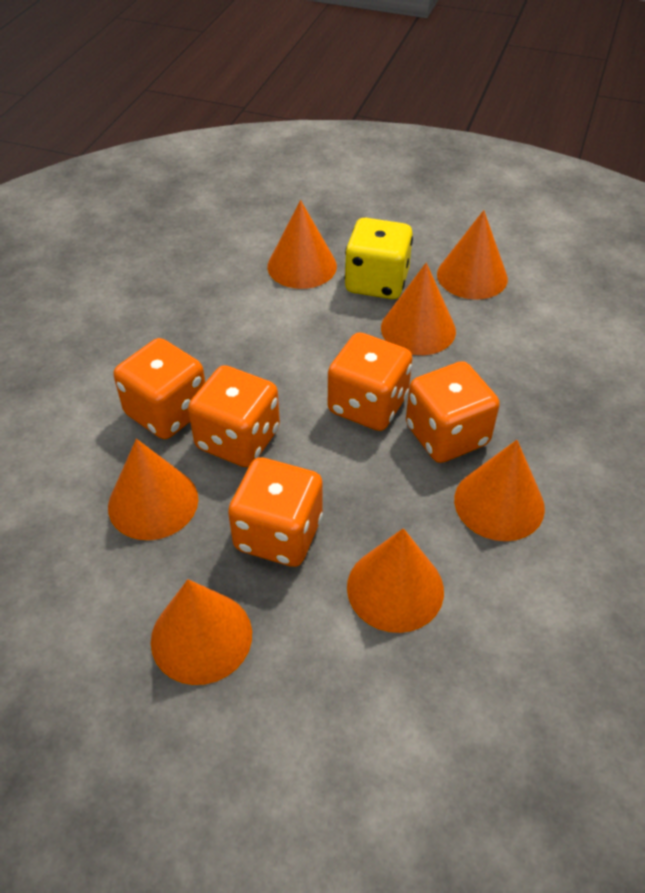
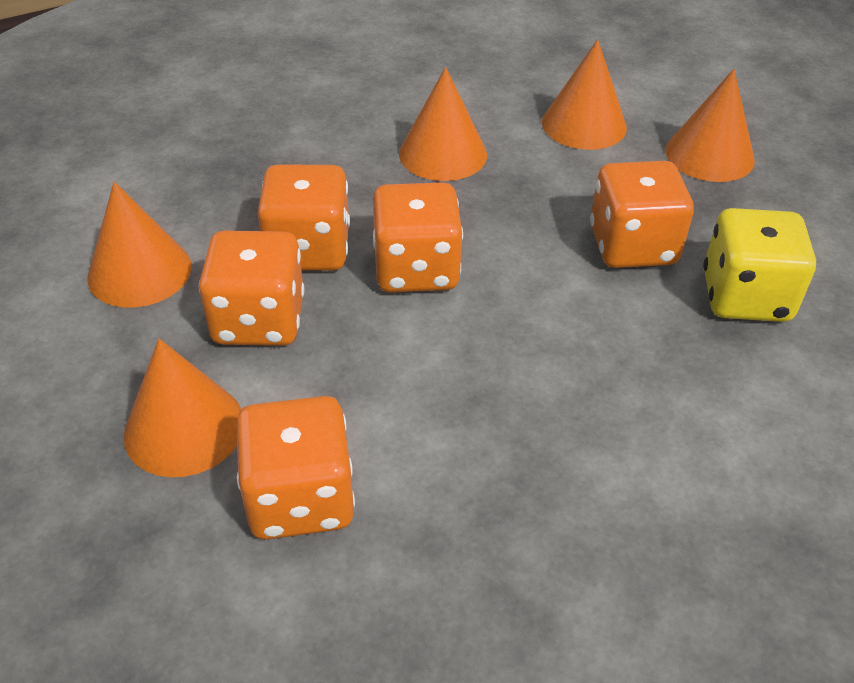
orange cone: [108,439,198,540] [151,579,252,685] [267,200,337,289] [347,528,444,633] [381,263,456,355] [437,210,508,300] [454,440,545,541] = 7 -> [88,181,192,308] [124,339,241,477] [399,67,487,181] [542,39,627,150] [666,69,755,182] = 5

